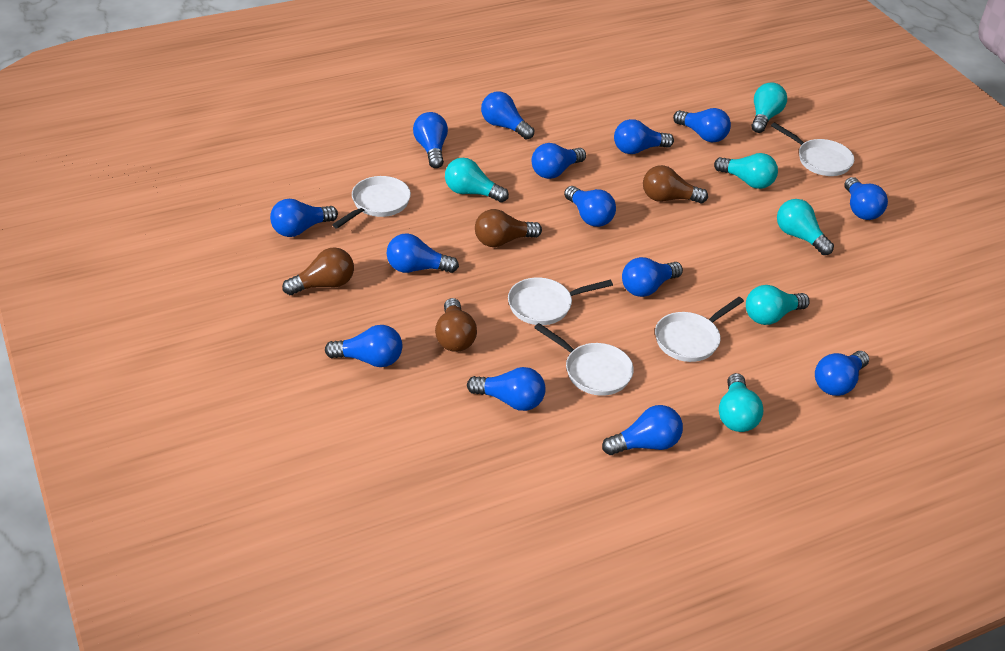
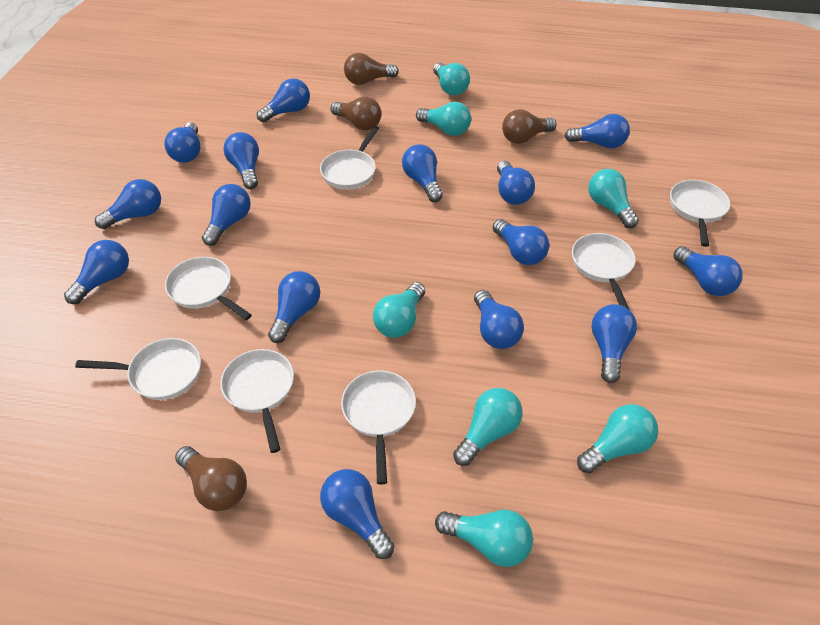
blue light bulb: [270,199,338,237] [325,325,403,367] [386,233,459,273] [413,112,448,168] [467,367,546,411] [481,92,534,140] [532,143,586,179] [564,186,616,227] [602,405,683,455] [614,119,674,154] [622,257,683,297] [673,108,731,143] [815,351,869,396] [844,177,888,220] = 14 -> [64,240,129,304] [95,179,161,229] [164,122,201,163] [202,184,251,246] [223,132,259,189] [257,78,310,122] [268,271,320,343] [320,469,394,559] [402,144,443,202] [474,290,524,349] [493,219,549,265] [497,161,535,205] [564,114,630,149] [591,304,637,383] [674,246,743,296] = 15
turquoise light bulb: [445,158,509,202] [714,153,778,189] [719,373,763,432] [746,285,810,325] [751,82,787,133] [777,199,834,255] = 6 -> [373,282,425,338] [416,102,471,136] [433,63,470,96] [435,510,533,567] [453,388,523,466] [577,404,658,473] [588,169,639,228] = 7
white pan: [332,176,411,229] [508,277,613,325] [534,323,634,396] [655,297,744,362] [771,122,854,176] = 5 -> [75,338,201,400] [165,257,252,320] [220,349,294,453] [320,126,379,190] [341,370,416,485] [572,233,636,310] [670,180,730,247] = 7

